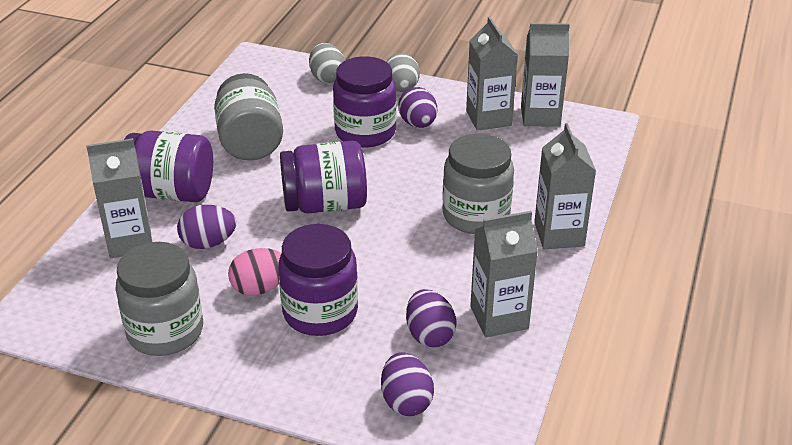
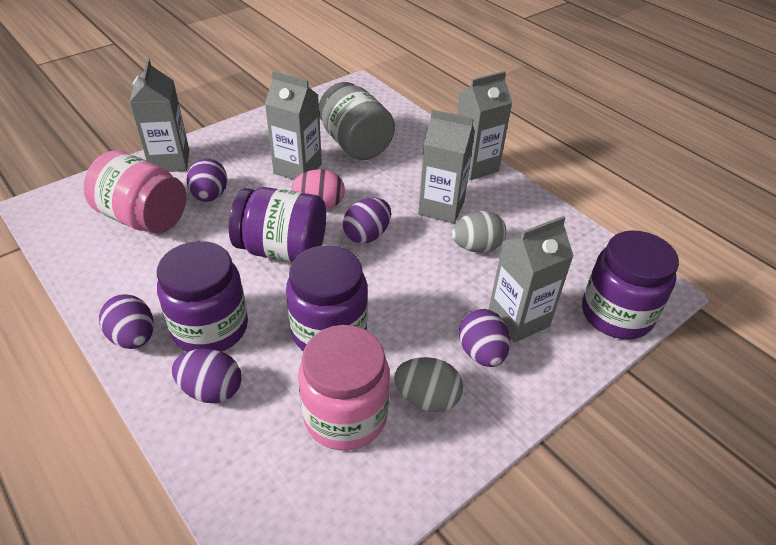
grey jar: [115,242,203,356] [214,73,283,160] [442,134,514,234] = 3 -> [319,82,395,160] = 1
pink jar: none = 0 -> [83,151,186,233] [298,325,390,451] = 2
purple egg: [177,205,236,249] [381,352,434,416] [398,87,437,128] [406,289,457,347] = 4 -> [99,294,154,349] [172,349,241,403] [187,158,227,202] [343,198,391,244] [459,309,510,367] = 5

